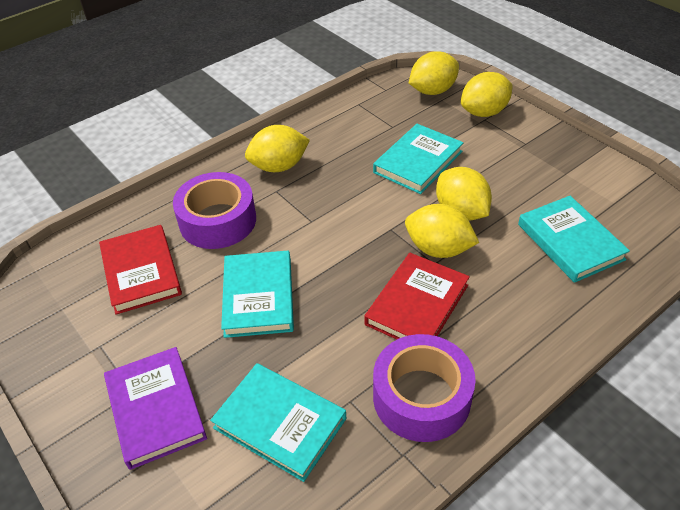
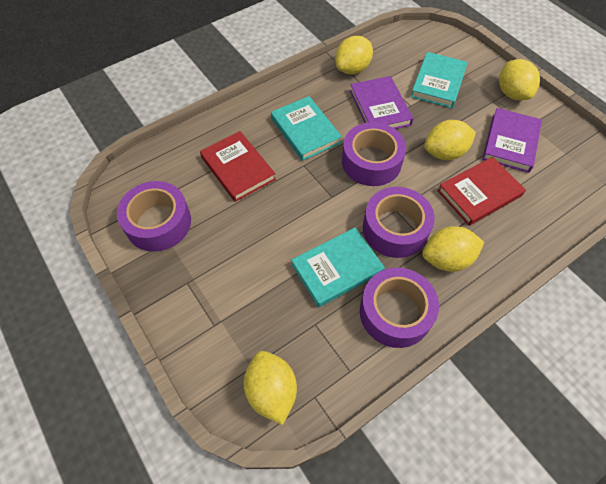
purple book: [104,347,207,470] = 1 -> [350,76,414,129] [482,108,542,173] = 2
purple tape: [173,172,256,249] [373,334,476,442] = 2 -> [117,181,191,252] [342,122,406,186] [360,268,439,348] [363,187,435,258] = 4
turquoise book: [210,363,346,482] [221,251,294,338] [373,124,464,194] [518,196,630,283] = 4 -> [271,96,342,161] [291,227,385,308] [411,52,467,108] = 3

